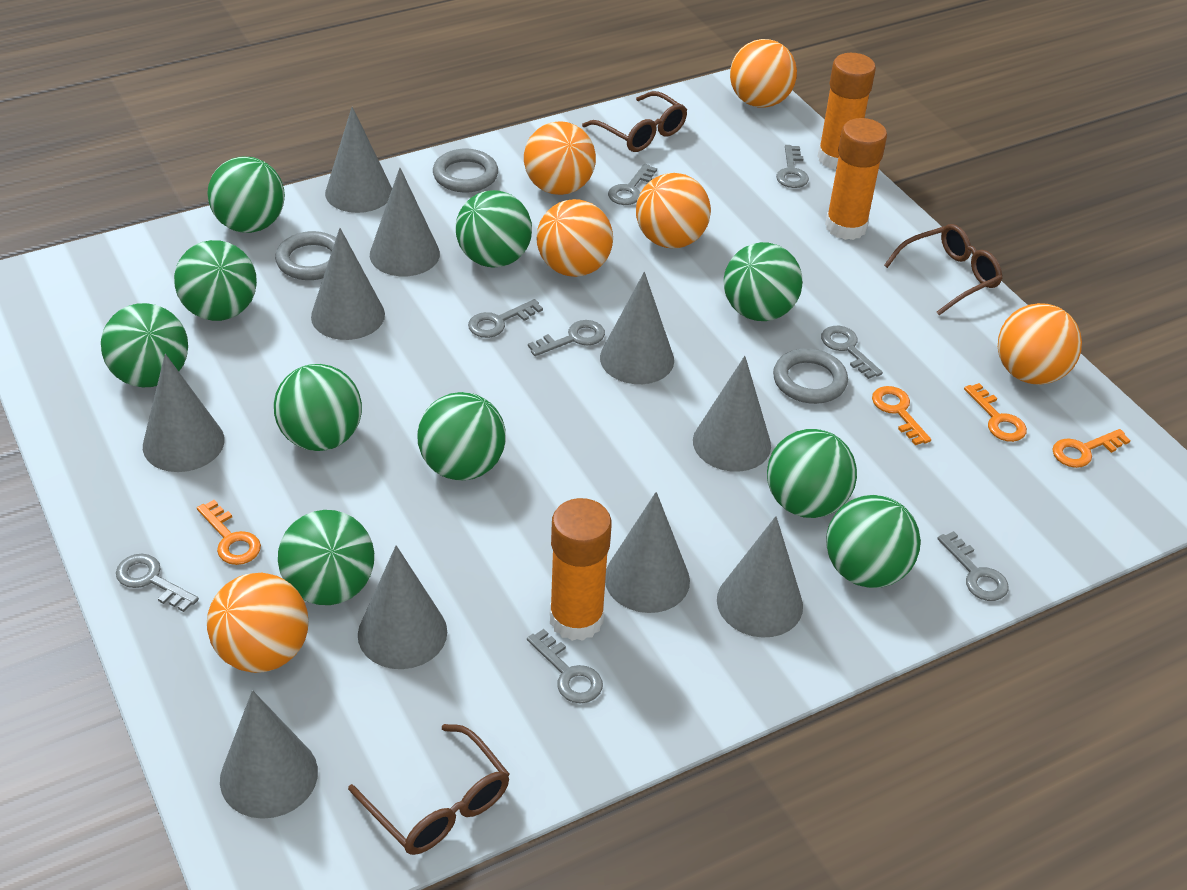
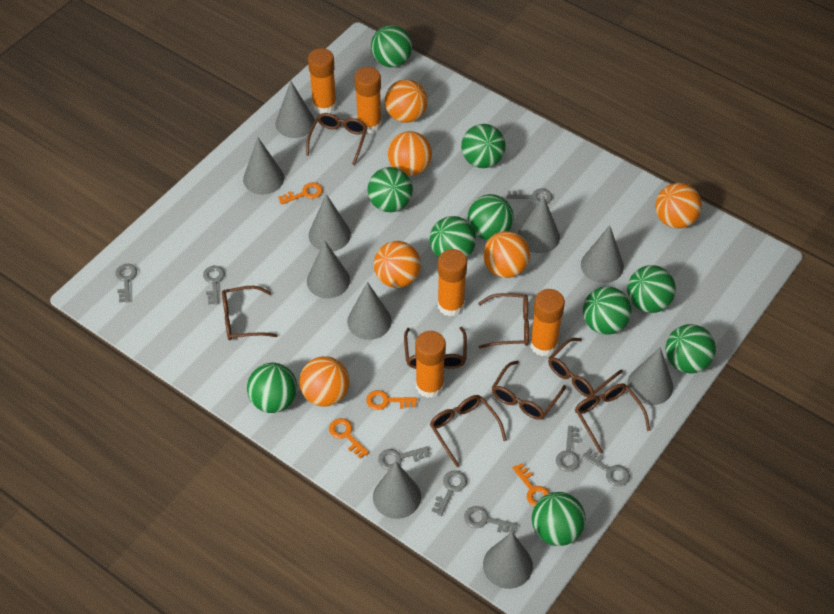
brown glasses: [348,724,510,855] [582,91,687,152] [884,224,1002,315] = 3 -> [222,286,278,340] [306,113,368,165] [404,327,467,369] [430,395,507,467] [478,293,529,349] [492,361,566,420] [548,338,623,397] [575,383,650,454] = 8
grey ring: [275,231,336,280] [433,149,498,192] [773,348,848,404] = 3 -> none = 0
orange glue stick: [550,498,612,641] [817,53,876,170] [825,118,887,240] = 3 -> [308,48,337,114] [354,67,382,133] [415,331,446,398] [437,249,467,317] [530,289,565,356] = 5

